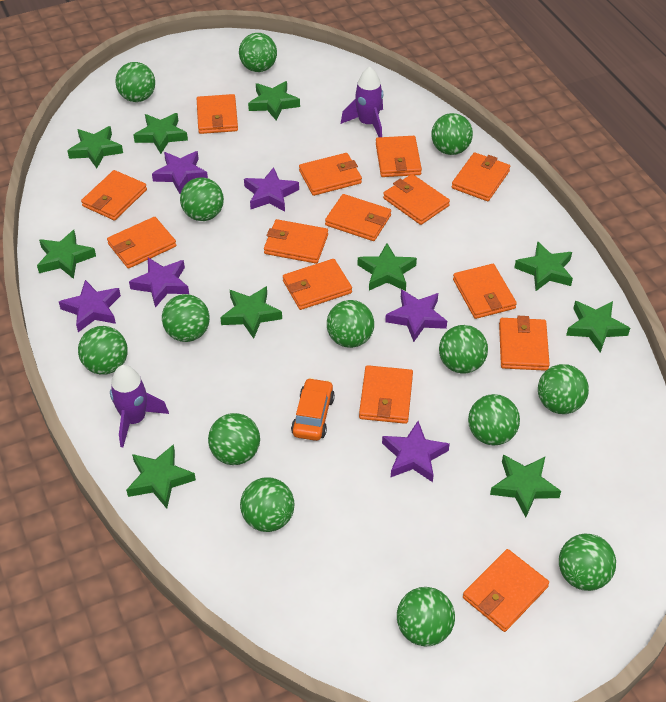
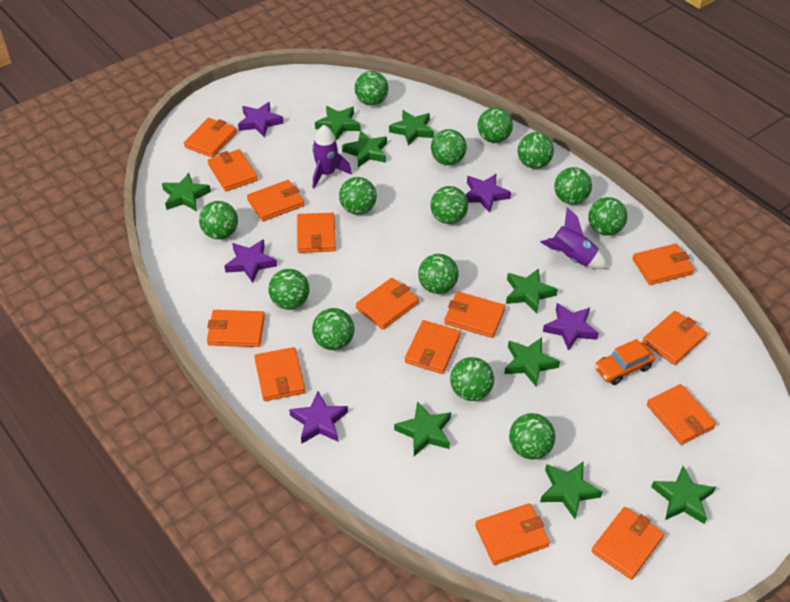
green star: [37,230,96,279] [67,126,123,168] [126,444,196,508] [133,113,188,154] [220,286,282,339] [248,81,300,121] [358,243,417,291] [490,455,561,517] [514,241,573,291] [566,301,630,353] = 10 -> [162,173,211,211] [315,106,360,141] [342,130,387,167] [389,110,434,146] [394,401,451,456] [504,337,560,387] [506,268,558,314] [540,461,603,519] [651,466,716,524] = 9
purple star: [59,280,121,332] [129,258,189,308] [152,151,208,194] [244,167,299,211] [382,421,450,482] [385,289,447,342] = 6 -> [224,239,277,283] [238,102,284,137] [289,391,348,443] [465,174,511,213] [543,303,599,351] = 5

